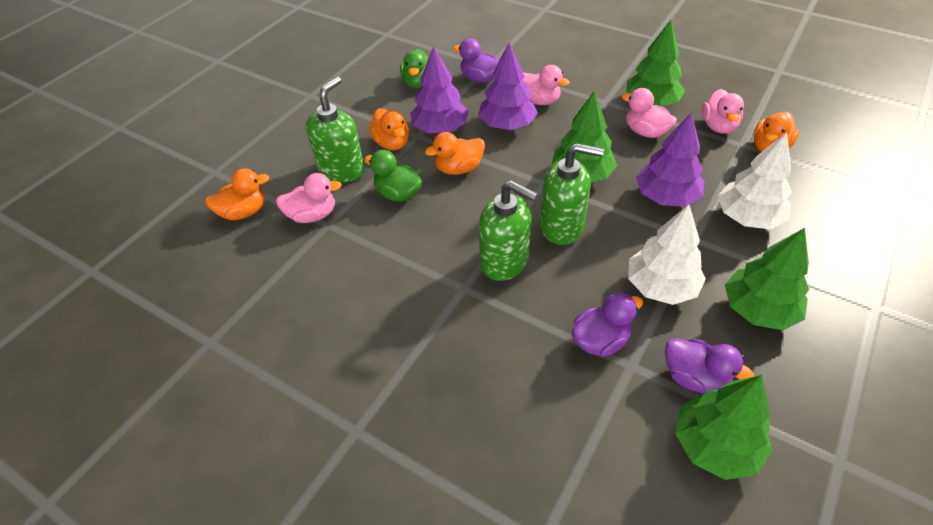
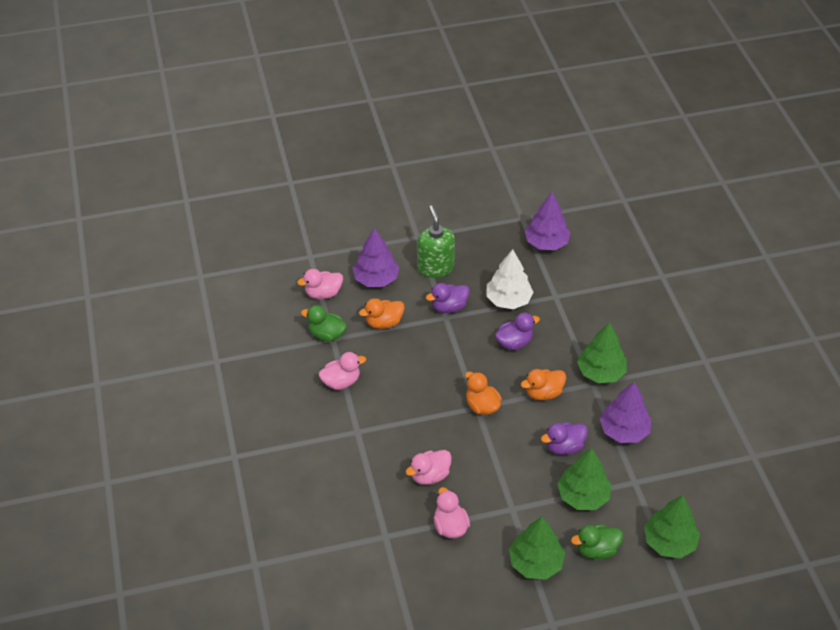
green soap dispenser: [306,77,364,182] [479,180,538,281] [540,143,604,245] = 3 -> [417,205,455,278] = 1
orange duck: [205,168,269,220] [369,108,409,150] [425,132,485,175] [754,112,799,152] = 4 -> [359,298,404,329] [465,372,502,415] [521,369,566,400] = 3
white tree: [628,204,706,305] [718,133,792,229] = 2 -> [486,249,534,309] = 1

